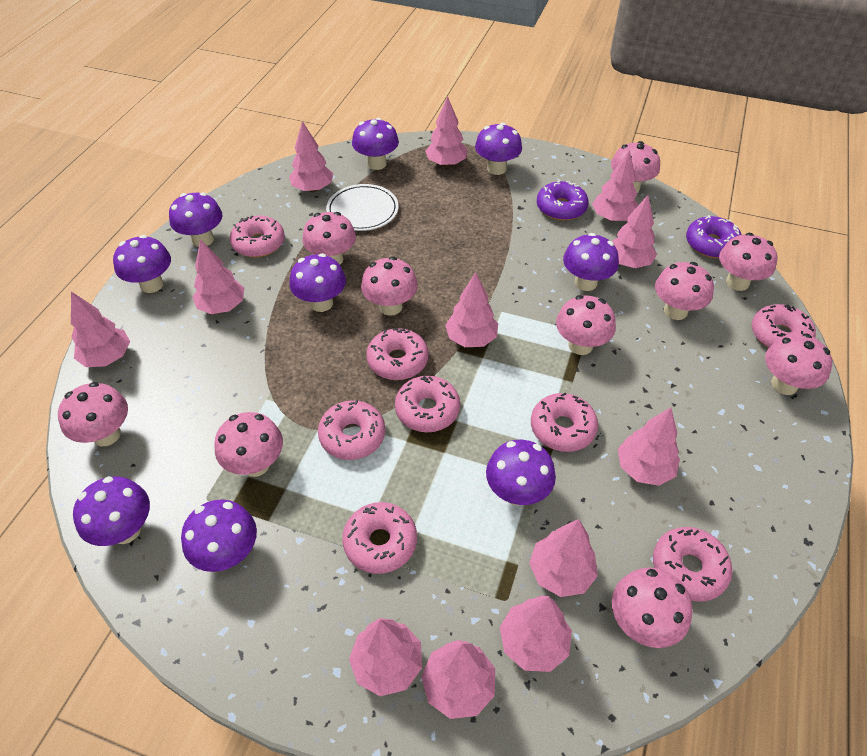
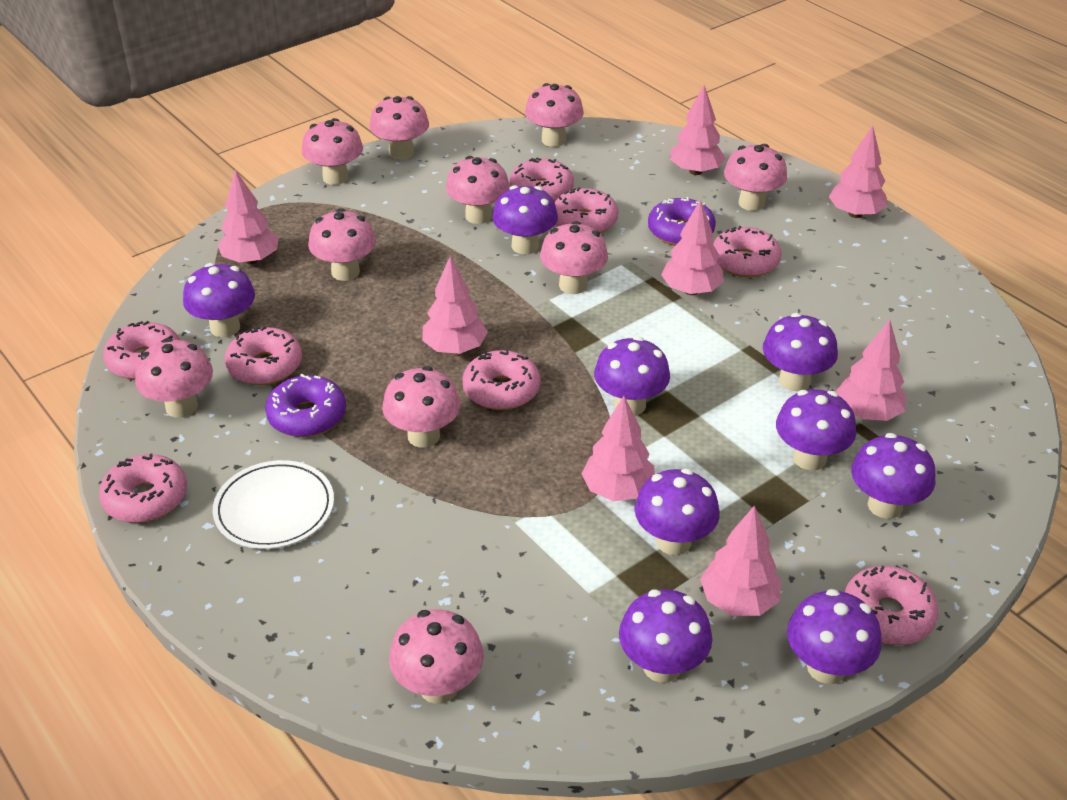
pink tree: [71,291,130,367] [193,239,244,314] [289,121,333,192] [349,618,422,696] [421,640,495,719] [425,96,468,167] [445,272,498,347] [500,596,572,672] [529,519,598,597] [592,150,638,221] [612,195,657,268] [618,408,680,486] = 12 -> [218,170,279,264] [422,256,488,354] [581,396,655,501] [661,199,724,295] [670,85,726,175] [700,505,781,616] [829,126,888,218] [836,320,907,421] = 8

